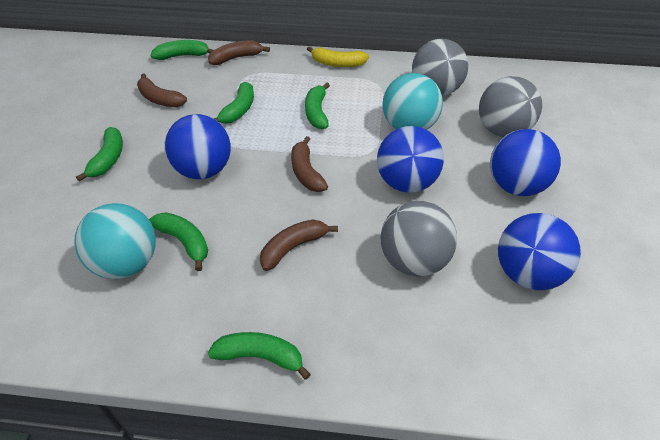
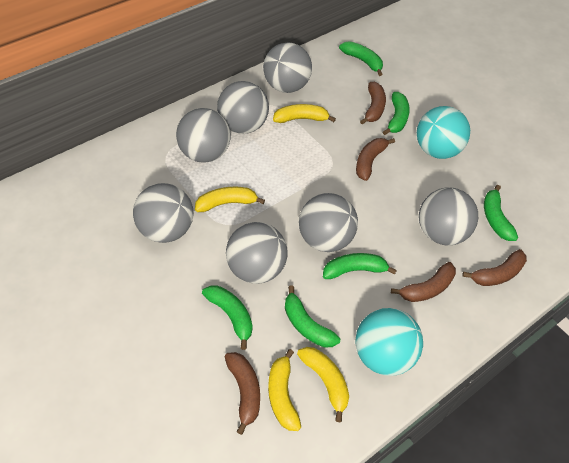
blue ball: [164,114,231,179] [377,126,444,193] [490,129,561,196] [498,213,581,290] = 4 -> none = 0
brown banana: [137,73,187,107] [208,40,270,65] [260,220,338,271] [291,136,328,192] = 4 -> [225,352,260,435] [356,138,395,181] [360,82,386,125] [391,262,456,302] [462,249,527,286] = 5
grey ball: [380,201,457,277] [412,39,468,96] [479,76,542,137] = 3 -> [133,183,193,243] [176,108,231,163] [217,81,269,134] [226,222,287,284] [263,42,312,93] [299,193,358,252] [419,187,478,246] = 7
yellow banana: [307,46,369,67] = 1 -> [195,187,265,212] [268,349,301,431] [273,104,336,123] [297,347,349,422] = 4

